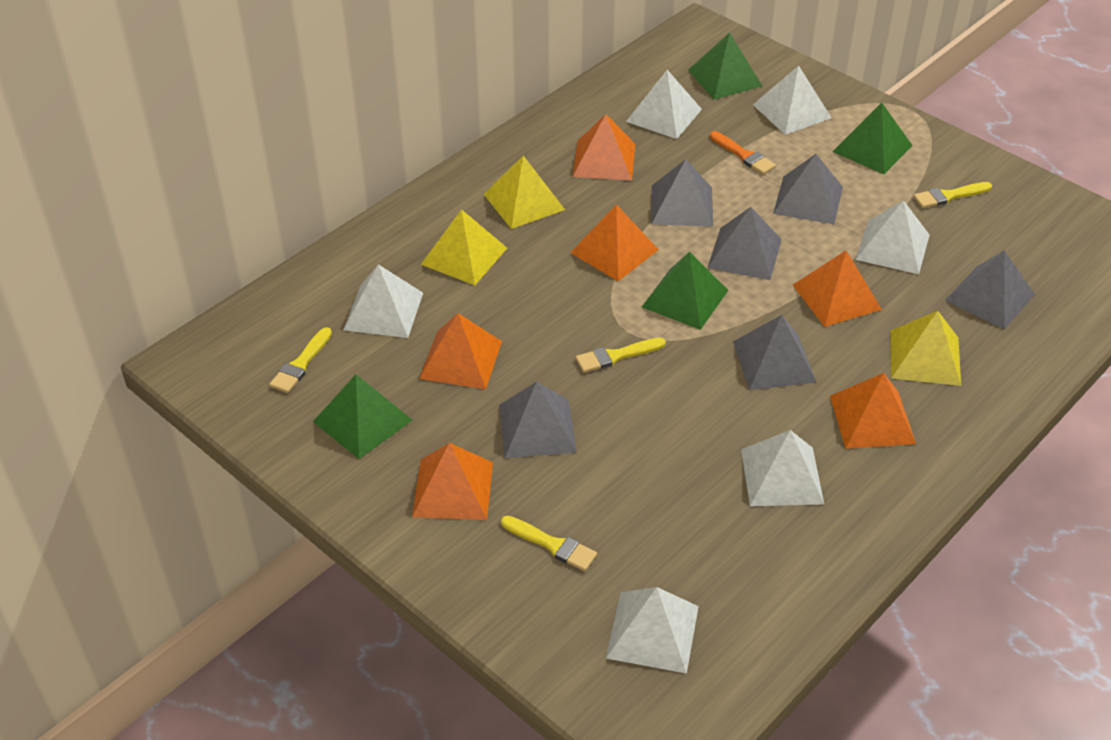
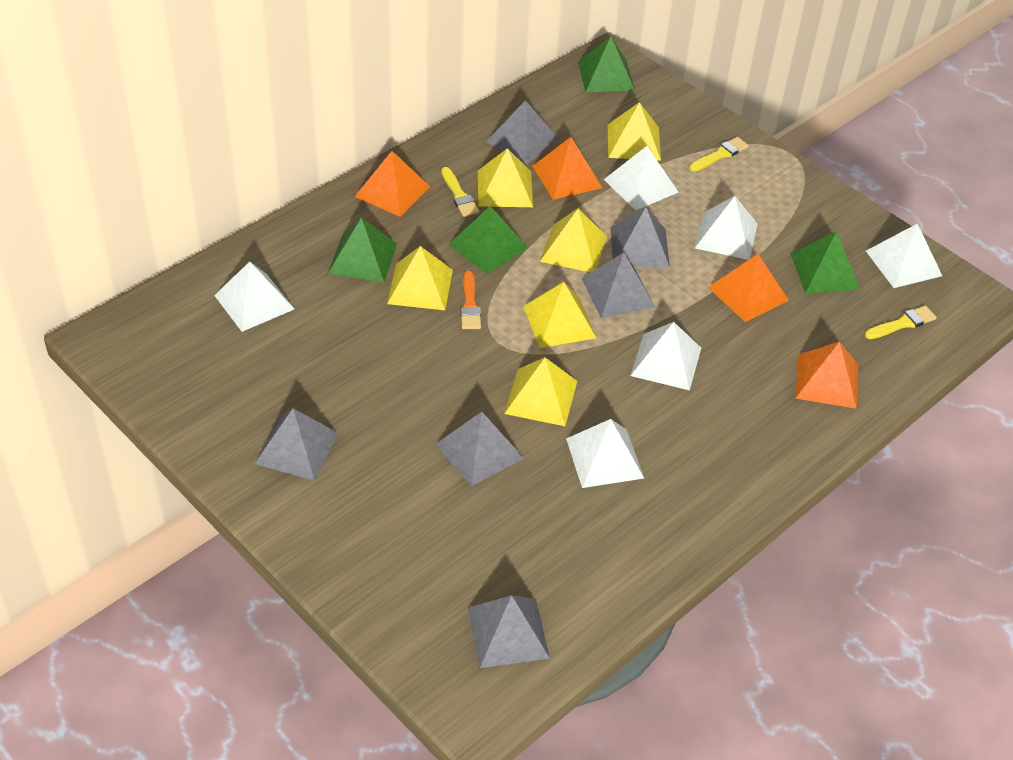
orange pyramid: [412,443,493,520] [419,313,502,389] [570,204,659,281] [573,114,635,180] [793,251,882,327] [830,373,916,449] = 6 -> [354,151,430,217] [532,137,602,200] [708,254,789,322] [795,342,858,409] = 4
yellow brush: [269,327,332,393] [501,516,597,571] [576,338,666,373] [913,182,992,208] = 4 -> [441,167,479,217] [689,137,749,172] [865,306,937,339] = 3
yellow pyramid: [421,209,507,285] [484,156,565,229] [891,311,961,386] = 3 -> [387,246,453,310] [478,148,533,207] [504,357,577,426] [523,282,596,348] [540,209,607,273] [608,102,661,161] = 6

